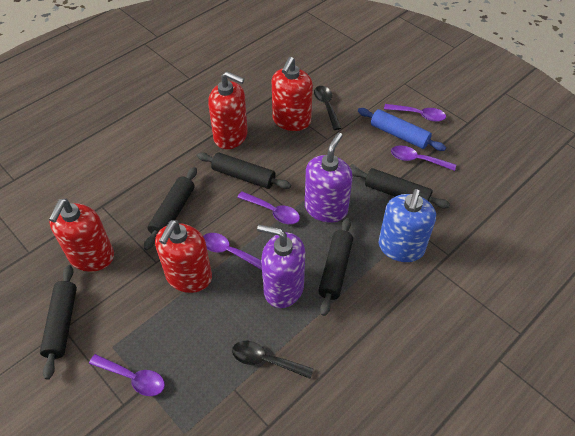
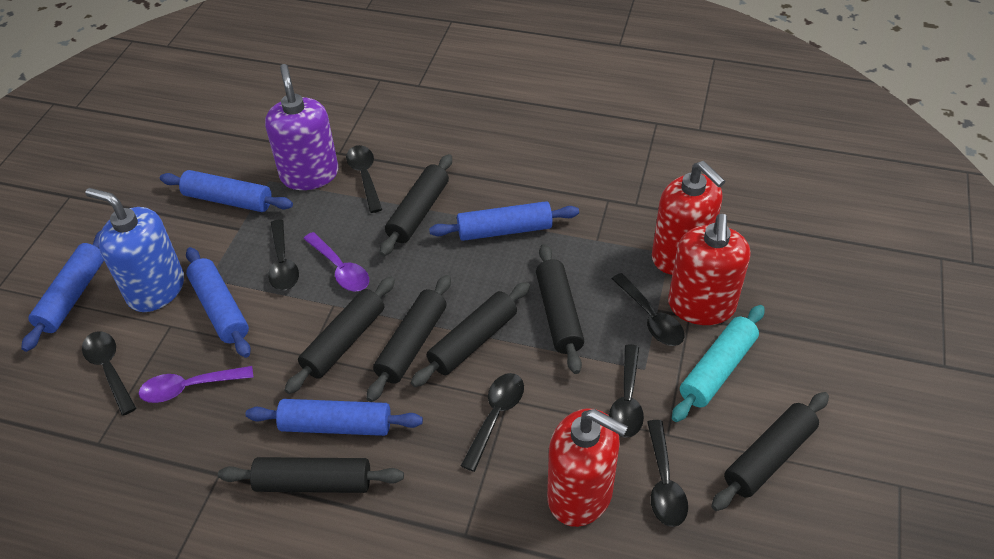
black rolling pin: [40,265,77,380] [144,167,197,250] [197,152,291,189] [318,218,353,316] [351,168,450,208] = 5 -> [218,457,404,493] [285,277,395,394] [366,275,451,402] [380,154,452,256] [411,282,530,387] [536,244,584,374] [711,392,829,511] = 7
black spoon: [232,341,313,379] [314,86,341,130] = 2 -> [82,331,137,416] [268,220,299,290] [346,145,383,213] [461,373,524,472] [609,344,644,438] [612,273,684,346] [647,420,688,527] = 7
blue rolling pin: [358,108,446,151] = 1 -> [21,231,104,352] [160,170,293,212] [186,247,251,358] [246,399,423,436] [429,201,579,241] = 5
purple soap dispenser: [257,225,305,308] [305,133,353,223] = 2 -> [265,64,338,190] = 1
purple spoon: [89,354,165,396] [203,233,262,270] [237,191,300,224] [384,104,446,122] [391,146,456,171] = 5 -> [138,366,254,403] [303,232,369,291] = 2
red soap dispenser: [49,199,114,272] [155,220,212,293] [208,71,248,149] [272,57,313,131] = 4 -> [547,408,628,527] [652,161,725,275] [668,214,750,325] = 3
turquoise rolling pin: none = 0 -> [672,305,765,422] = 1

